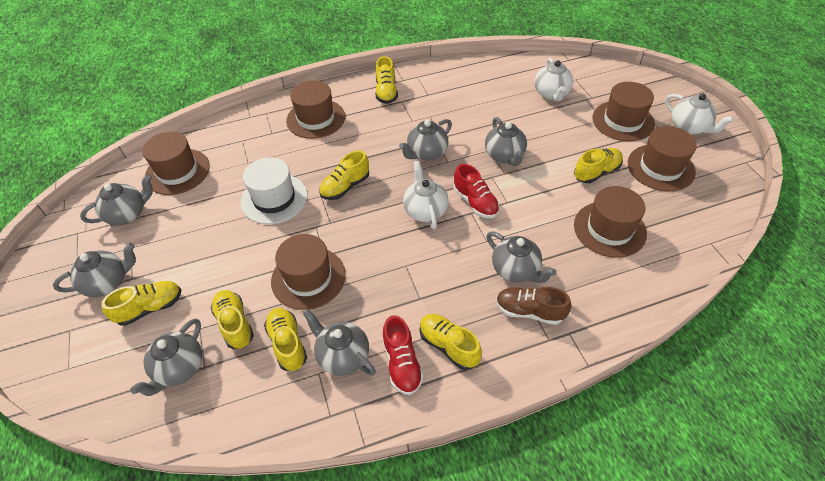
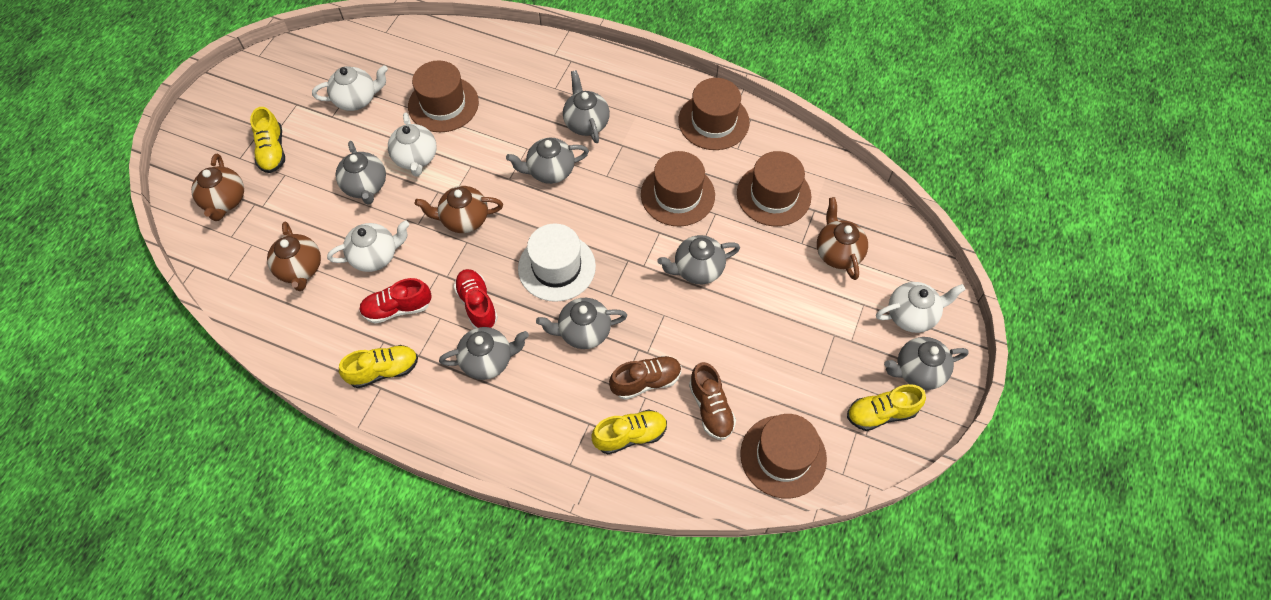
brown hat: [142,132,210,195] [271,234,346,310] [286,80,345,139] [574,186,647,258] [592,82,655,142] [628,126,697,191] = 6 -> [408,60,479,132] [641,151,715,227] [678,78,750,150] [737,151,811,226] [740,414,827,498] = 5
brown shoe: [496,287,571,325] = 1 -> [609,355,681,400] [689,362,736,440] = 2
brown teapot: none = 0 -> [191,154,244,221] [267,222,321,291] [415,186,503,233] [817,197,868,280] = 4
white teapot: [403,161,449,229] [534,58,573,102] [665,94,734,135] = 3 -> [312,65,388,111] [327,221,410,272] [388,113,437,176] [876,282,966,333] = 4
yellow shoe: [101,281,181,326] [210,290,254,349] [264,308,307,371] [319,150,369,200] [376,56,398,104] [420,314,482,370] [574,148,623,183] = 7 -> [250,107,285,173] [339,345,418,388] [591,409,667,454] [847,384,926,431] = 4

